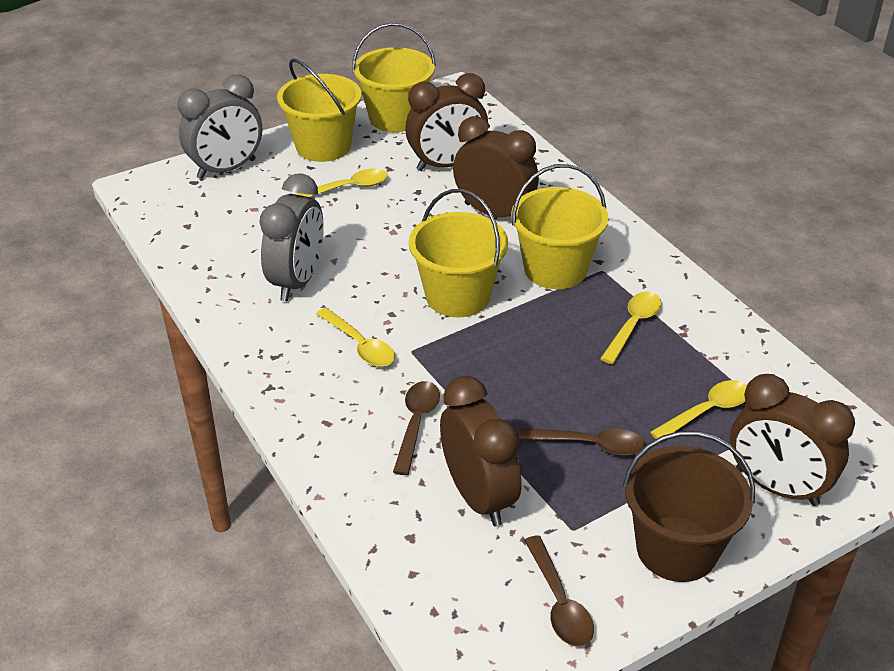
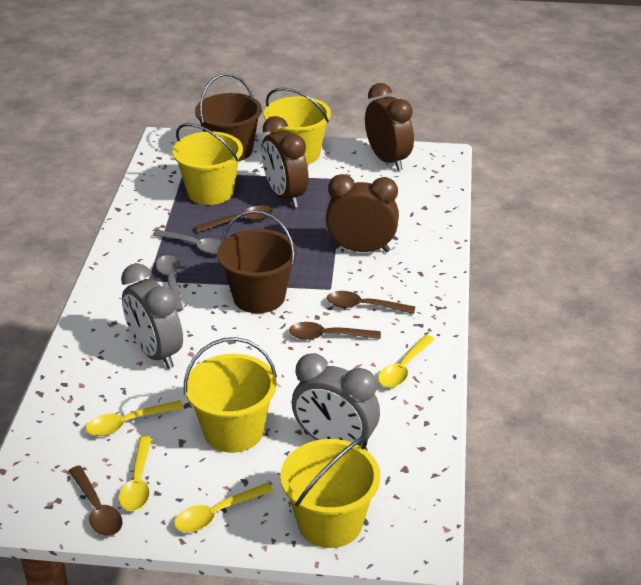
brown bucket: [623,431,755,582] = 1 -> [195,73,262,161] [217,210,297,313] = 2
brown clock: [405,73,488,171] [440,376,522,526] [453,116,539,217] [730,374,855,506] = 4 -> [262,116,309,208] [326,174,399,252] [365,83,414,171] = 3
brown spoon: [393,381,440,475] [519,428,645,456] [524,535,594,647] = 3 -> [69,465,123,536] [195,205,273,233] [289,322,381,340] [327,291,415,314] = 4
grey spoon: none = 0 -> [153,230,221,255] [156,255,183,312] = 2

